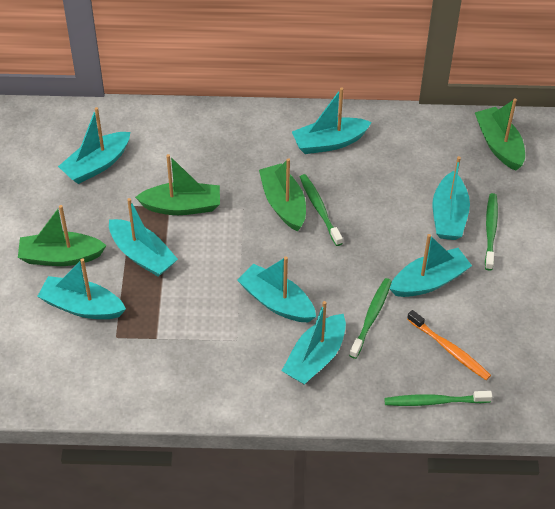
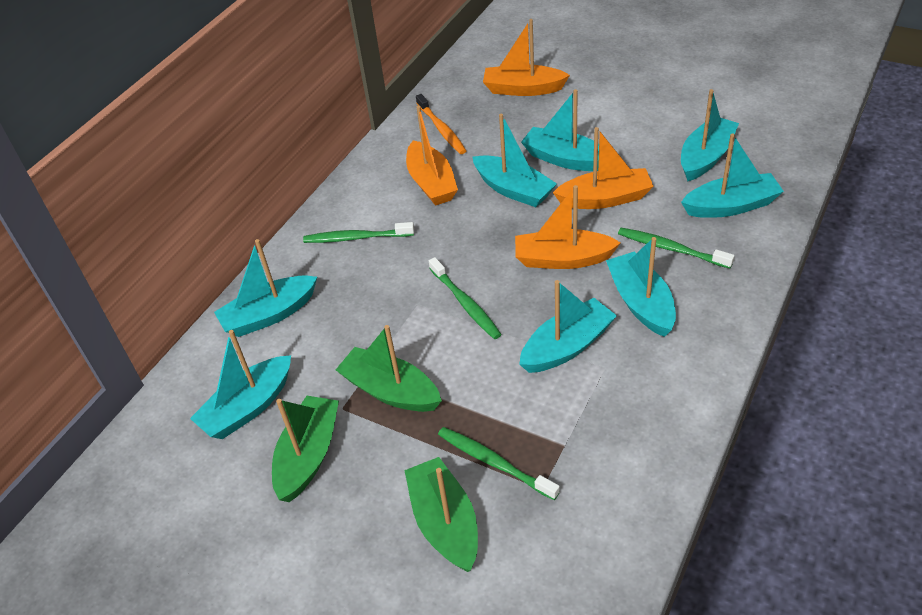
green boat: [18,205,107,266] [135,154,220,215] [259,158,306,231] [475,99,525,171] = 4 -> [272,396,339,502] [336,325,442,412] [404,457,478,572] = 3
orange boat: none = 0 -> [406,106,458,206] [483,19,570,96] [515,185,621,269] [553,127,654,209] = 4

